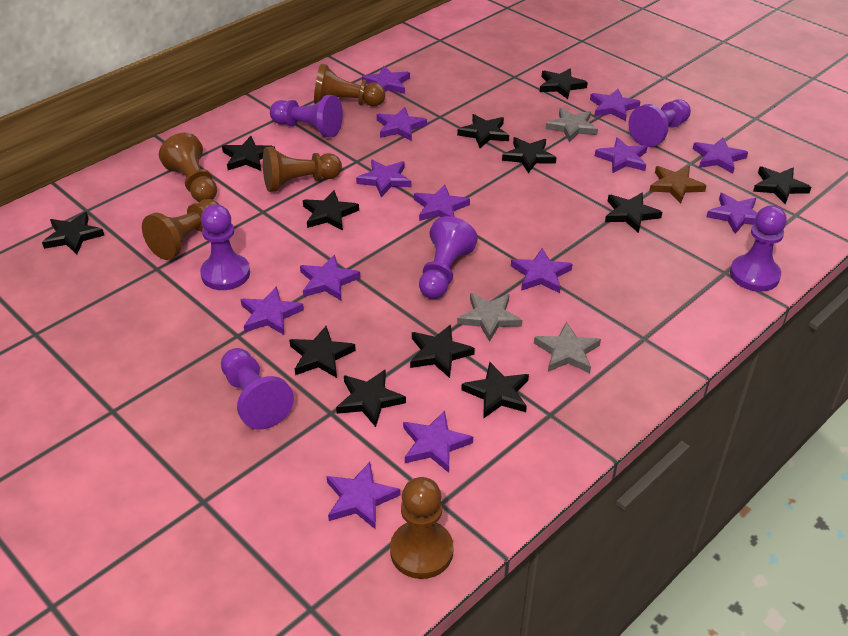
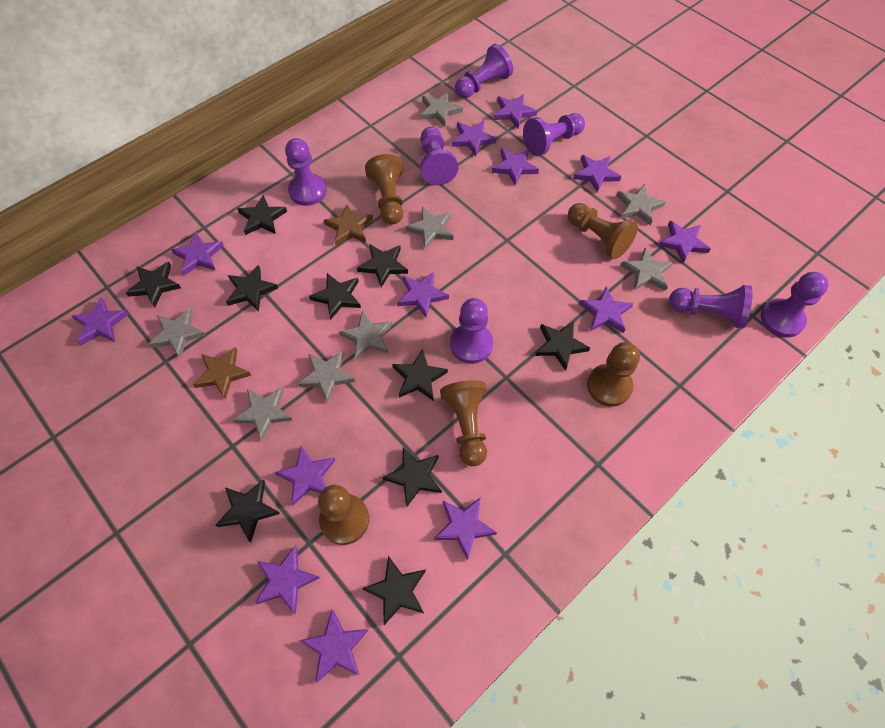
black star: [42,212,104,254] [222,136,275,171] [289,326,356,378] [303,190,359,230] [336,369,406,427] [410,324,475,378] [457,114,509,148] [461,362,529,418] [502,137,556,173] [539,68,588,99] [605,193,662,233] [753,167,811,204] = 12 -> [126,261,181,307] [216,480,280,542] [226,265,278,311] [238,195,287,235] [309,273,361,320] [357,244,408,288] [362,556,426,625] [382,447,442,507] [392,349,448,401] [535,321,590,371] = 10
brown star: [649,166,707,204] = 1 -> [193,347,251,399] [324,204,373,246] = 2
grey star: [457,293,522,342] [534,322,601,373] [546,108,598,142] = 3 -> [148,308,206,358] [233,387,293,441] [298,351,355,402] [339,310,393,360] [405,207,453,249] [420,92,463,126] [616,184,666,226] [621,247,673,291] = 8
purple pawn: [200,204,250,290] [221,348,294,430] [270,95,343,138] [419,216,478,299] [628,99,691,147] [730,205,787,292] = 6 -> [285,138,327,206] [420,127,458,185] [450,298,493,364] [455,44,513,98] [523,113,585,156] [669,285,753,328] [761,272,829,338] = 7

